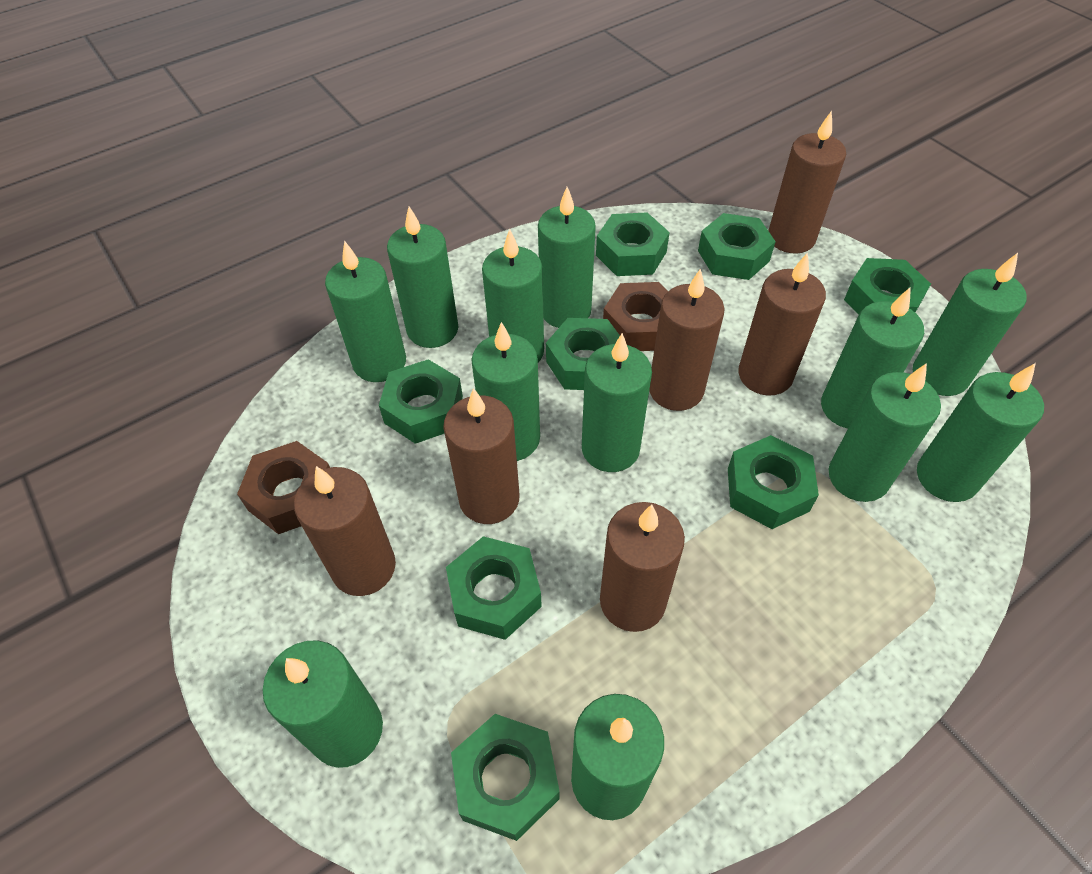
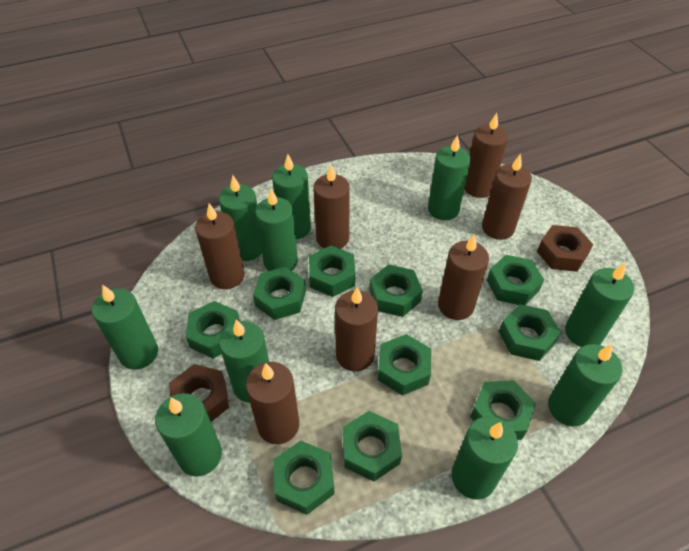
brown candle: [294,466,396,596] [443,388,519,524] [600,502,685,632] [649,269,725,411] [738,253,826,396] [768,111,846,254] = 6 -> [195,204,245,289] [246,362,299,444] [313,165,350,249] [335,287,378,372] [438,234,489,320] [464,113,508,198] [482,153,532,240] = 7
green candle: [262,640,383,768] [325,240,406,382] [387,207,458,348] [471,322,540,461] [482,229,544,362] [538,187,596,328] [571,694,664,820] [582,333,652,472] [821,288,924,428] [829,363,941,502] [913,253,1027,396] [917,363,1044,502] = 12 -> [92,285,158,370] [155,393,222,477] [219,175,262,261] [219,319,269,403] [255,189,298,271] [272,154,311,239] [428,135,471,220] [452,416,518,500] [548,344,623,427] [565,263,634,347] = 10
green nut: [379,359,463,444] [446,536,542,640] [451,714,560,841] [546,318,620,390] [596,212,670,276] [698,213,776,280] [728,435,819,529] [844,258,931,315] = 8 -> [186,301,240,359] [253,267,306,320] [273,441,335,515] [309,245,355,297] [343,411,402,482] [369,264,423,317] [378,334,431,396] [470,380,536,440] [487,255,544,305] [499,304,561,361] = 10

